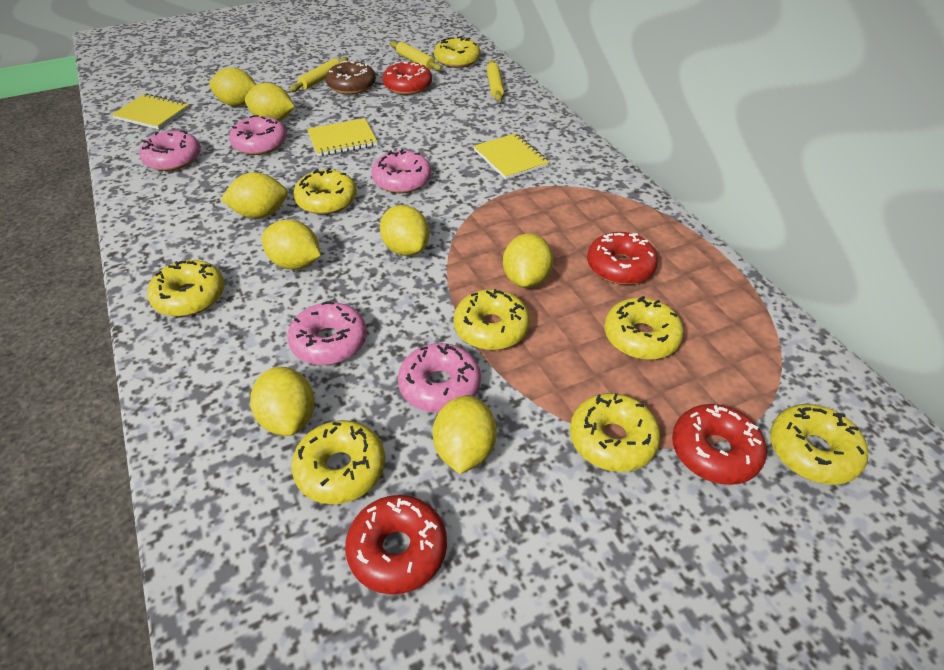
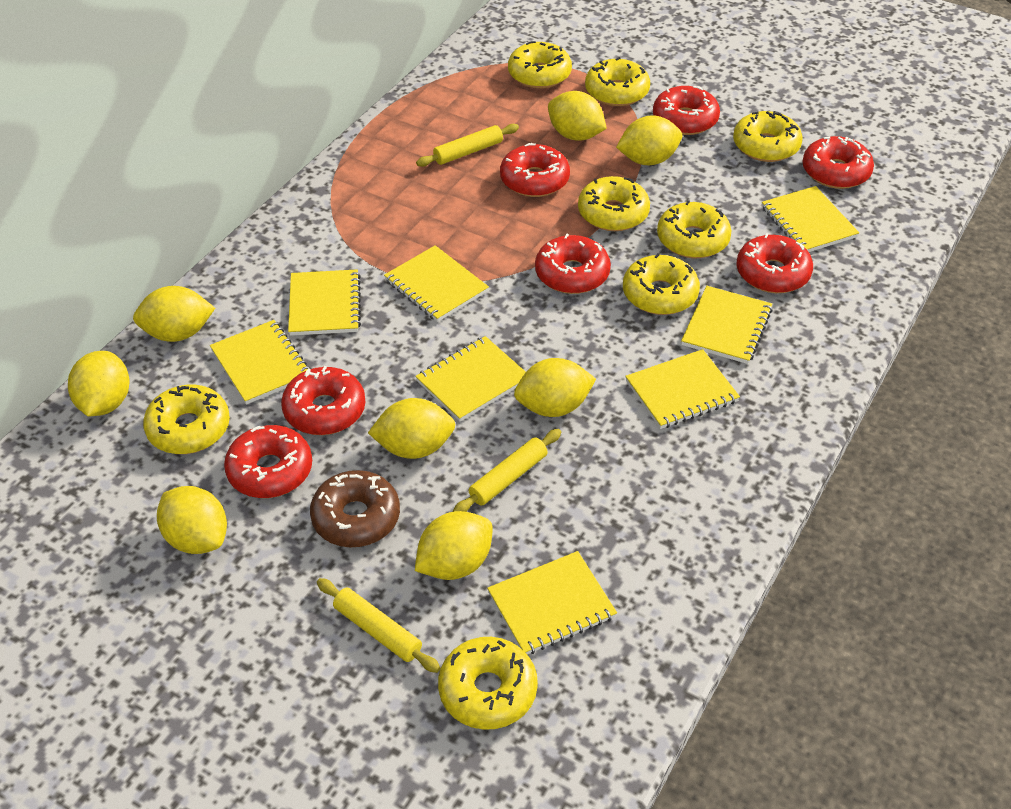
pink donut: [139,130,201,171] [229,115,287,155] [287,301,367,365] [371,149,432,193] [398,343,481,413] = 5 -> none = 0
red donut: [345,495,447,595] [383,62,432,95] [587,232,658,285] [672,404,767,485] = 4 -> [224,425,312,498] [281,366,366,435] [500,143,570,197] [535,234,611,294] [653,86,720,135] [736,233,813,293] [803,136,874,189] = 7
yellow notebook: [111,94,189,129] [307,118,377,157] [474,133,549,180] = 3 -> [210,320,310,405] [288,269,361,336] [384,245,489,322] [415,336,526,422] [487,551,617,654] [625,349,740,429] [681,286,773,364] [762,186,859,252] = 8

